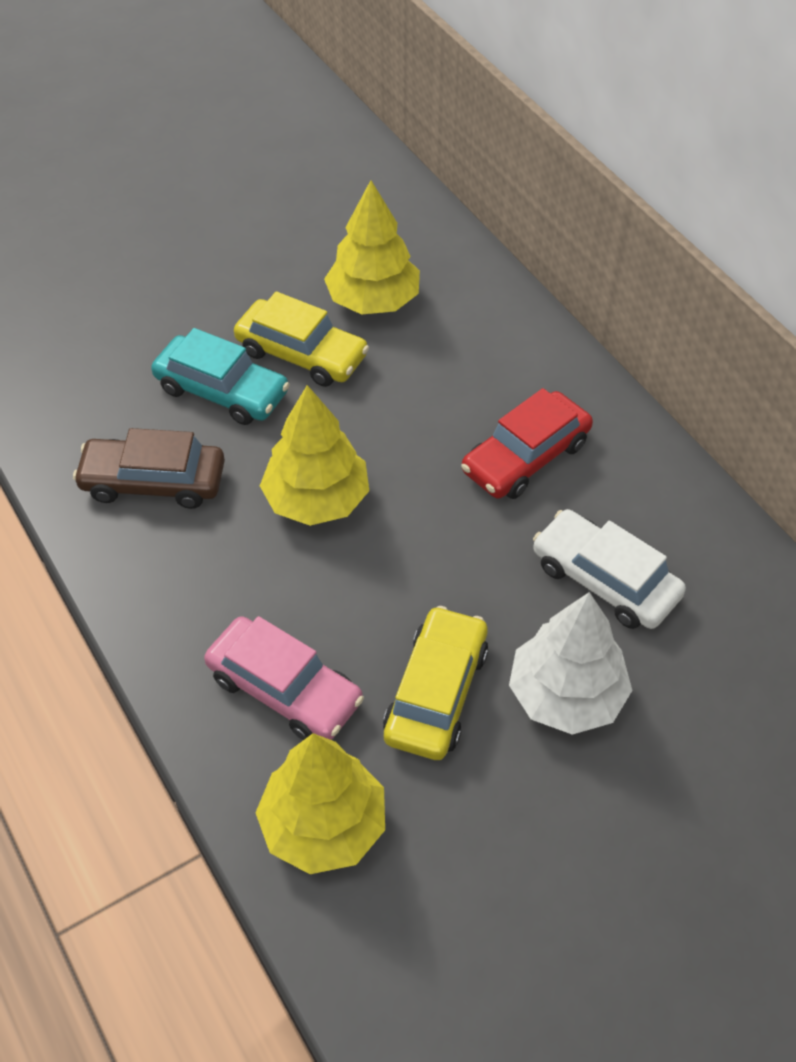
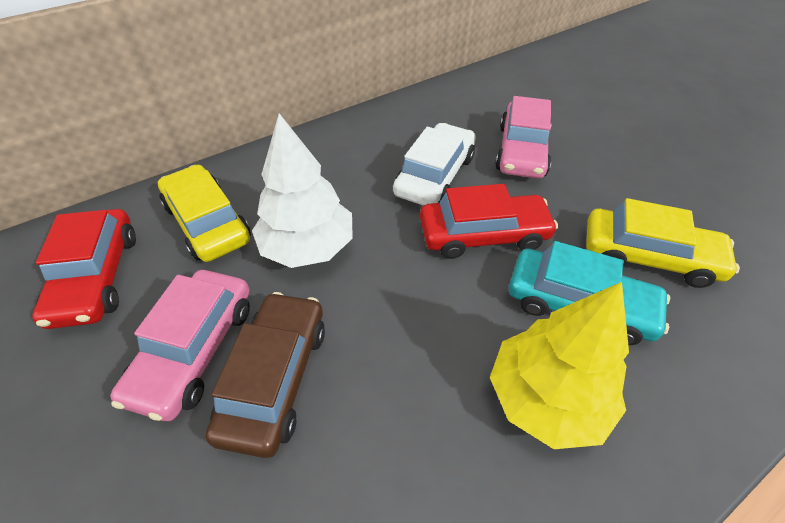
pink car: [204,616,364,740] = 1 -> [110,270,250,421] [495,96,552,179] = 2
red car: [461,388,593,499] = 1 -> [32,209,136,329] [420,184,558,259] = 2
yellow tree: [255,733,385,874] [260,385,369,526] [324,180,420,315] = 3 -> [490,282,629,449] = 1

